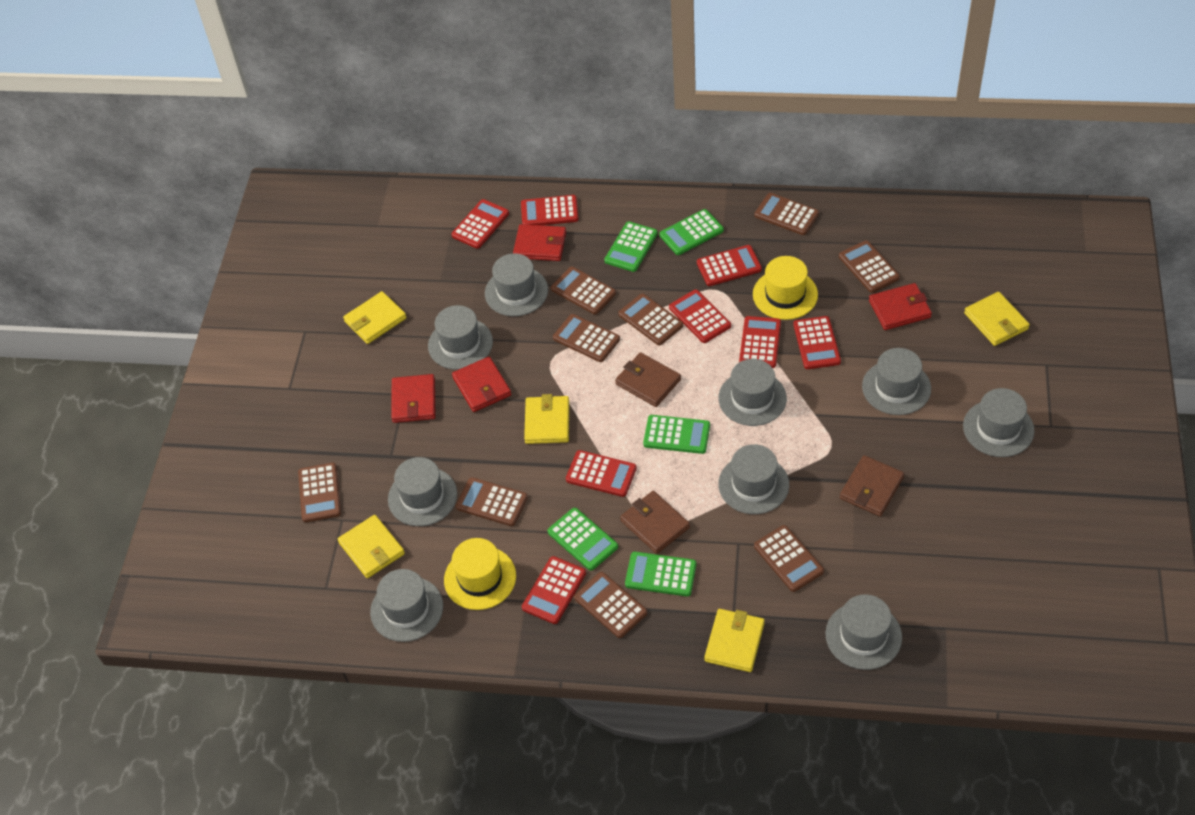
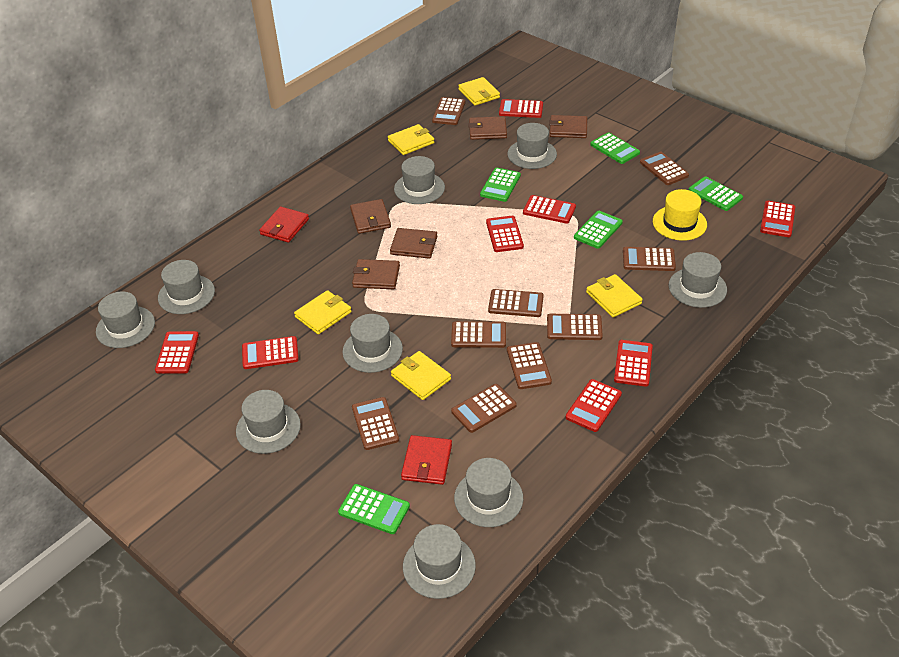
brown wallet: [615,352,681,407] [620,491,690,554] [840,455,904,516] = 3 -> [350,199,391,234] [352,259,400,289] [390,228,438,259] [468,116,507,140] [549,115,587,138] = 5
red wallet: [391,374,435,423] [452,357,511,412] [513,224,566,261] [869,283,932,330] = 4 -> [259,207,309,243] [401,435,452,485] = 2
yellow hat: [444,538,516,610] [753,256,818,320] = 2 -> [653,189,707,241] = 1

